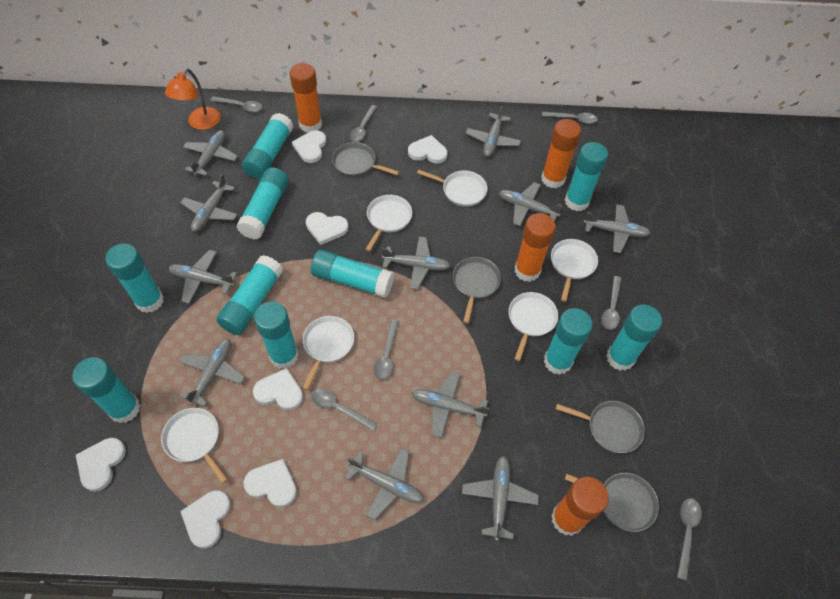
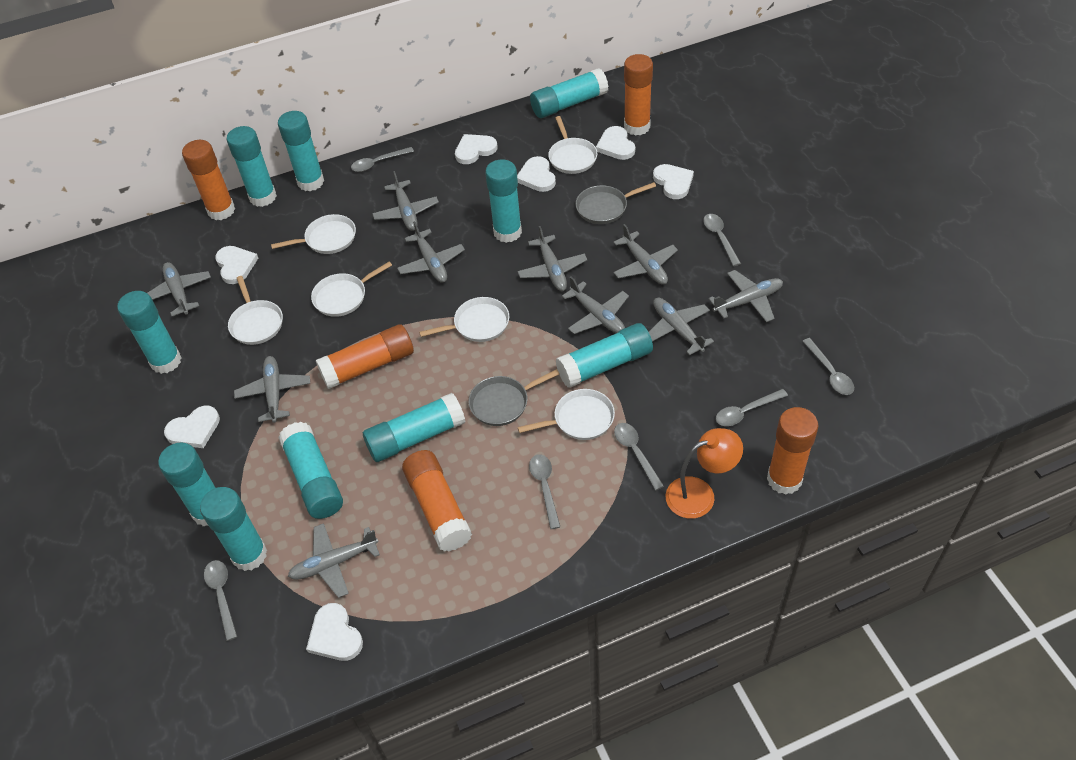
grey pan: [332,142,399,177] [453,257,501,323] [556,401,645,453] [565,473,659,532] = 4 -> [469,369,560,426] [575,182,656,224] = 2
grey plane: [169,250,237,304] [179,339,245,407] [180,174,238,232] [183,130,238,176] [344,448,424,520] [382,237,450,289] [412,371,489,438] [462,456,539,541] [466,105,521,157] [499,182,563,226] [583,204,650,253] = 11 -> [147,262,211,316] [234,356,311,423] [288,523,380,598] [372,171,439,231] [397,221,465,283] [517,226,587,291] [562,277,629,334] [613,224,678,285] [649,298,714,355] [708,270,783,322] = 10
orange glue stick: [289,63,322,132] [515,213,556,282] [541,119,581,188] [551,477,609,536] = 4 -> [182,140,235,220] [316,324,414,389] [402,450,472,551] [624,54,653,136] [767,407,818,495] = 5

